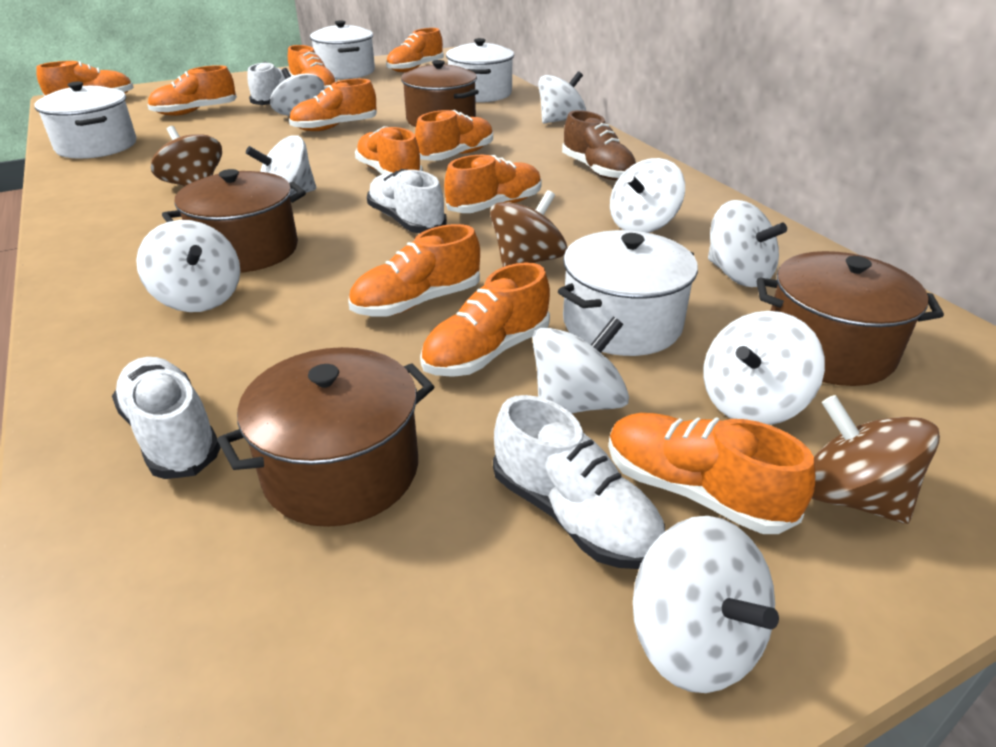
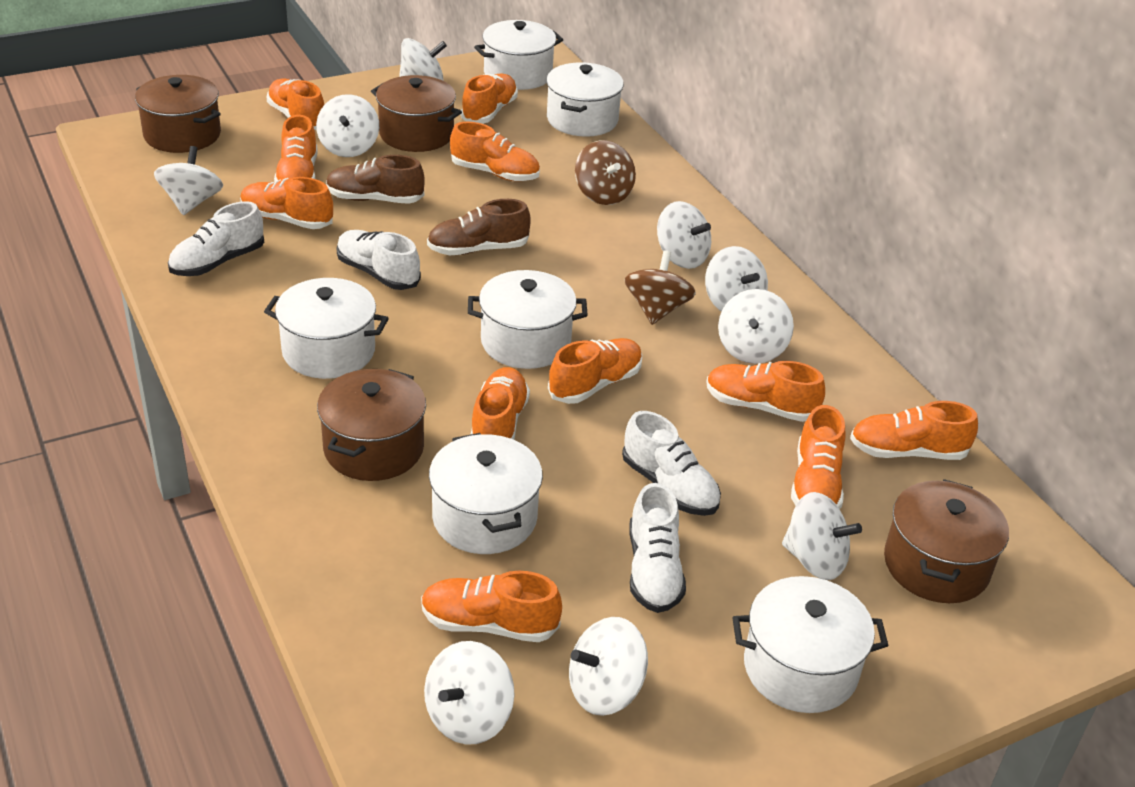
brown shoe: [562,110,636,180] = 1 -> [326,155,425,204] [427,199,530,256] = 2
brown spinning top: [151,126,222,186] [490,190,567,267] [812,395,940,524] = 3 -> [575,140,636,205] [625,250,696,325] = 2
white pot: [35,82,136,159] [310,21,375,79] [446,38,514,102] [558,230,698,356] = 4 -> [264,278,389,379] [429,433,543,554] [468,270,588,369] [474,20,563,90] [546,62,624,137] [732,576,889,713] = 6

